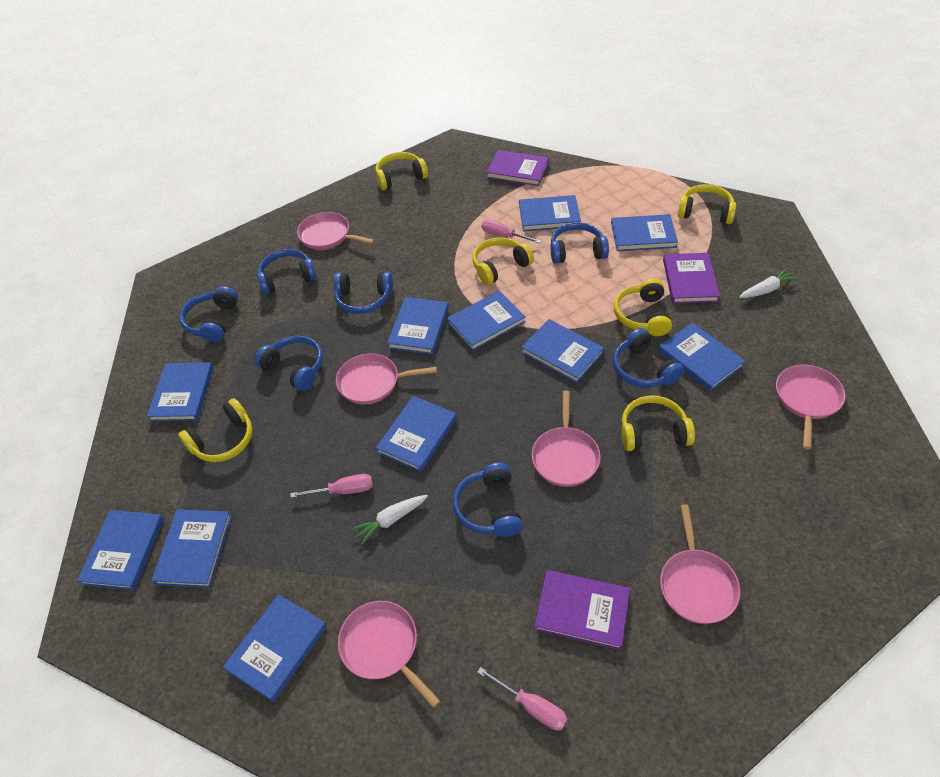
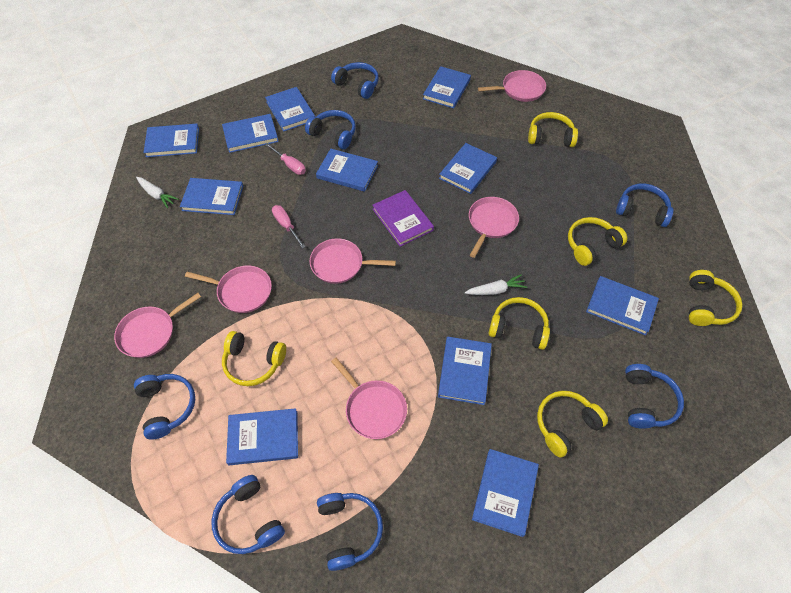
pink screwdriver: [290,474,373,498] [477,667,567,731] [482,220,541,243] = 3 -> [265,143,306,175] [272,205,306,249] = 2
purple book: [486,150,549,186] [534,570,630,650] [663,253,720,304] = 3 -> [372,190,434,247] = 1

